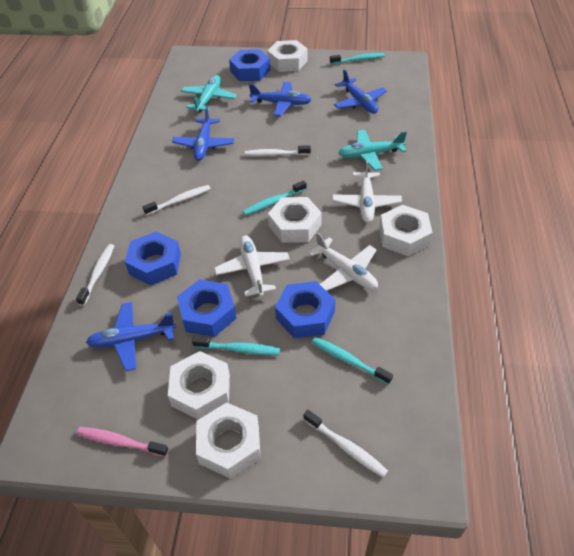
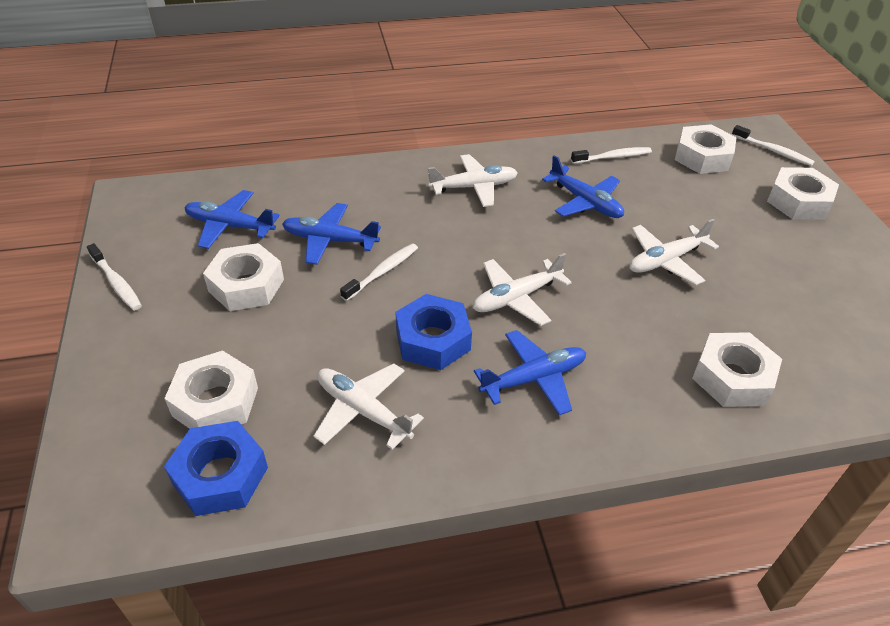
blue nut: [125,231,181,285] [177,279,236,337] [229,49,271,81] [275,281,335,338] = 4 -> [164,421,268,516] [396,294,472,370] = 2
pink toothbrush: [77,427,169,457] = 1 -> none = 0
turquoise plane: [181,75,237,112] [338,130,407,171] = 2 -> none = 0
turquoise toothbrush: [192,336,280,355] [243,180,307,216] [311,337,393,385] [330,53,385,64] = 4 -> none = 0
white plane: [214,236,290,297] [308,232,378,291] [332,160,402,223] = 3 -> [313,363,424,450] [428,154,518,207] [473,253,572,326] [629,219,719,285] = 4

